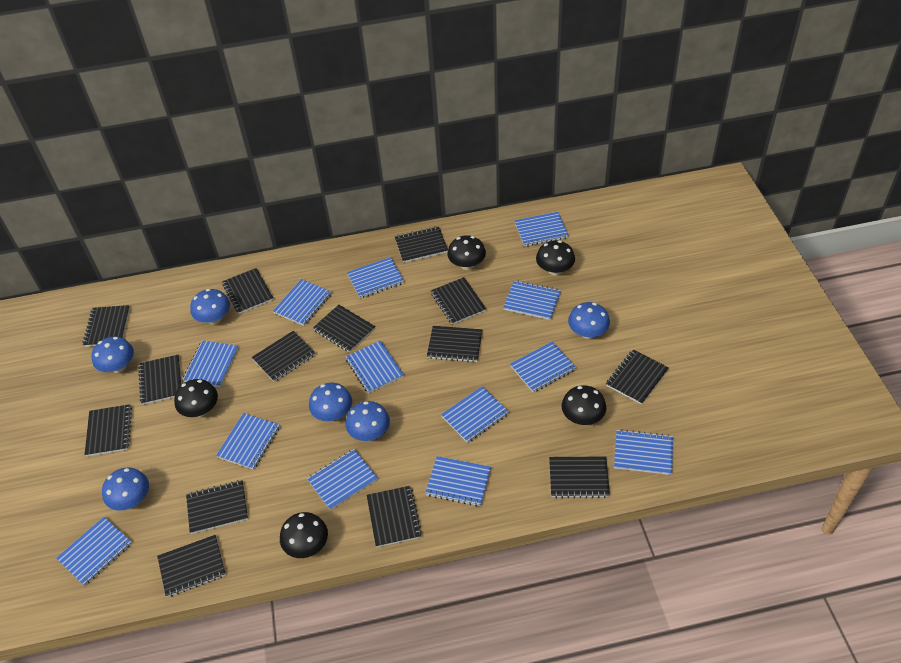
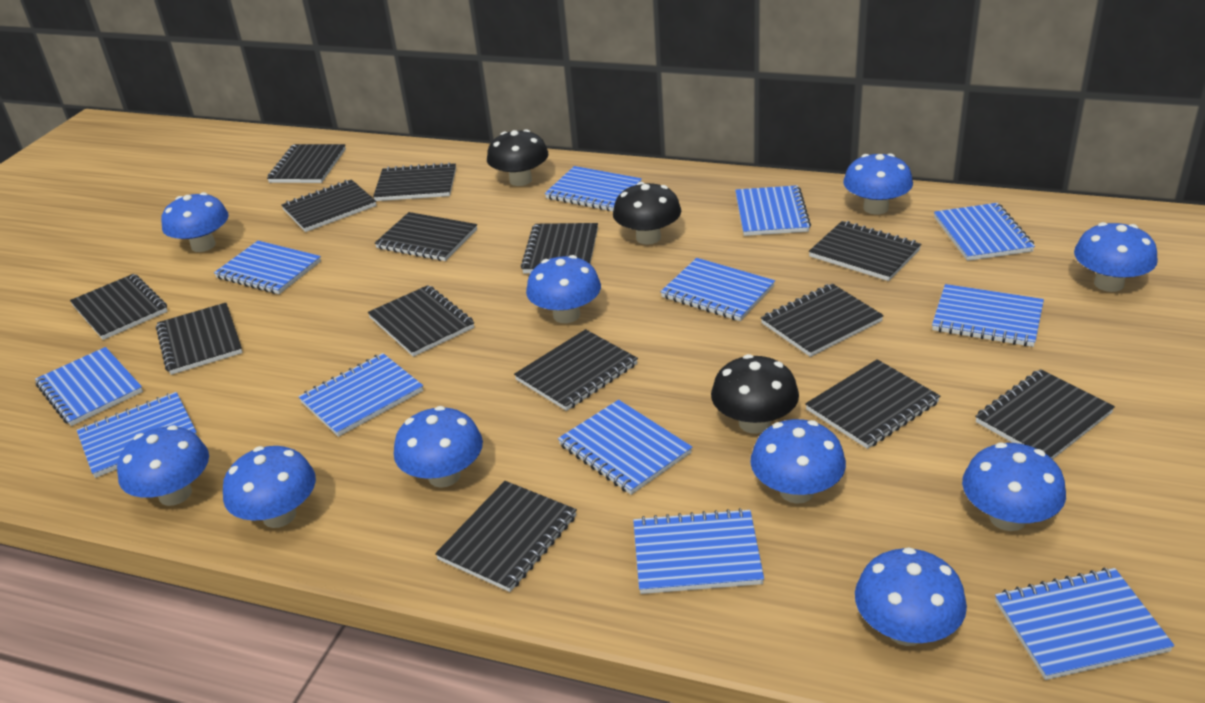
black mushroom: [174,379,218,417] [280,512,328,558] [447,235,486,270] [536,240,575,275] [562,385,606,425] = 5 -> [487,129,549,186] [613,182,681,245] [711,354,799,434] = 3
blue mushroom: [92,337,134,373] [102,467,149,511] [190,289,230,324] [309,383,352,421] [346,401,390,441] [568,302,610,339] = 6 -> [117,425,209,506] [161,192,229,252] [223,446,316,528] [394,406,483,488] [526,255,601,323] [750,419,846,504] [843,153,913,215] [855,547,967,646] [962,443,1066,531] [1074,222,1158,292] = 10
blue notebook: [56,517,132,586] [182,340,238,387] [216,413,280,470] [273,279,331,326] [307,449,378,510] [345,340,404,394] [347,257,404,298] [425,456,491,506] [441,386,509,443] [503,280,561,320] [510,341,576,392] [514,212,569,247] [614,429,673,475] = 13 -> [35,347,143,426] [77,392,197,478] [214,241,321,294] [298,353,423,437] [545,166,642,211] [558,400,692,495] [633,508,764,594] [660,258,775,321] [735,185,811,236] [932,284,1044,347] [934,203,1035,261] [995,568,1174,680] = 12

